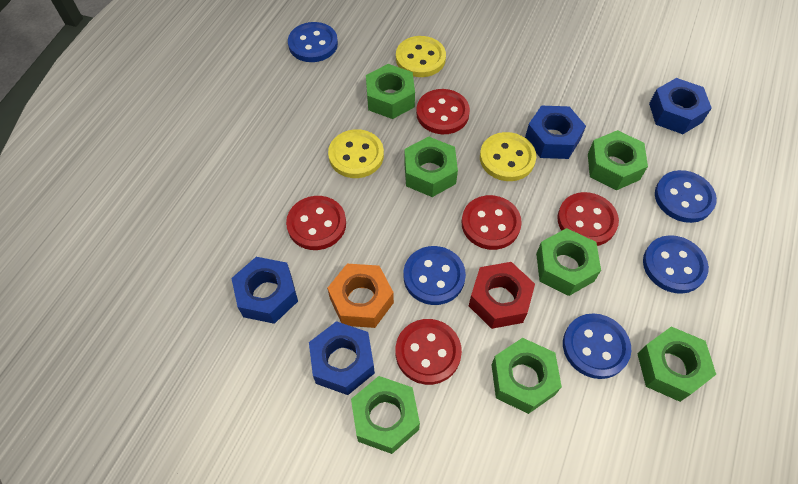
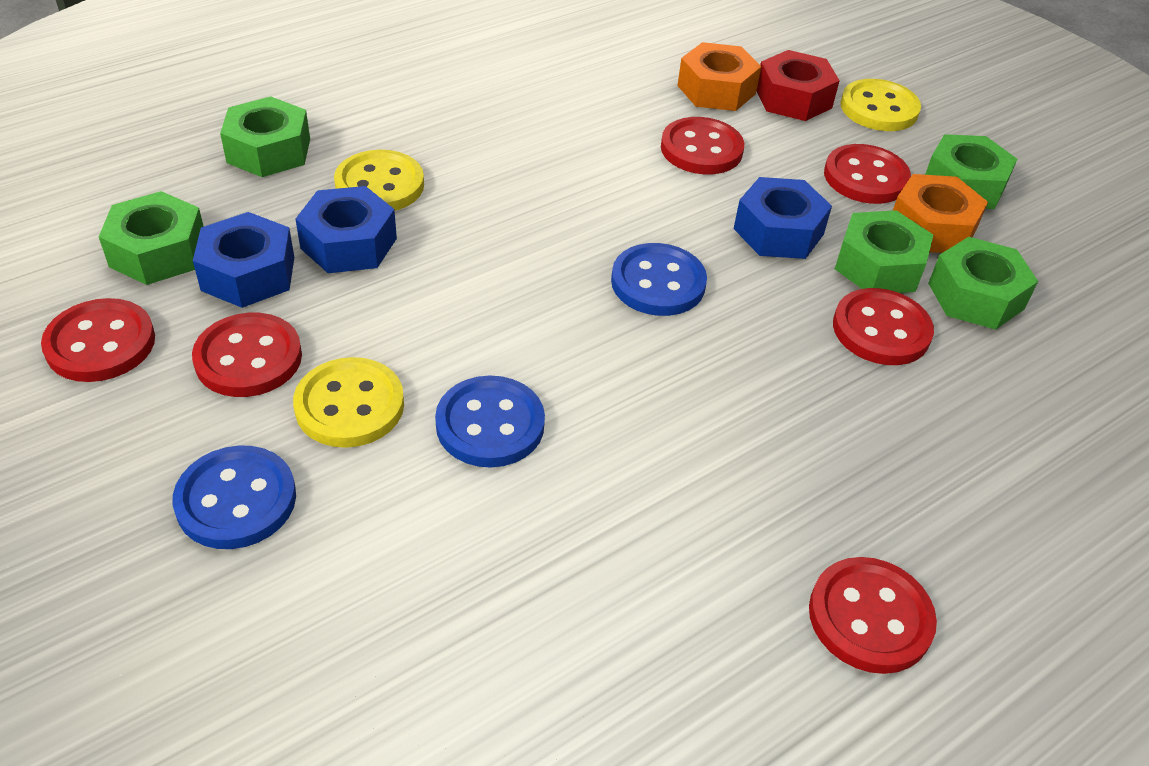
blue button: [288,22,338,62] [403,246,466,305] [563,313,631,379] [643,235,709,294] [655,170,717,223] = 5 -> [173,445,296,549] [435,375,545,468] [611,243,707,316] = 3
blue nut: [231,257,298,324] [309,321,375,395] [525,106,586,159] [649,78,712,134] = 4 -> [193,212,294,308] [295,186,397,273] [734,177,832,259] = 3
green nut: [351,376,420,454] [366,64,415,119] [404,136,458,197] [492,338,562,414] [536,228,601,296] [588,130,648,190] [638,327,716,402] = 7 -> [99,191,204,285] [220,96,310,177] [835,210,933,293] [925,134,1017,209] [928,237,1038,330] = 5
orange nut: [327,264,394,328] = 1 -> [677,42,761,111] [893,174,988,253] = 2
red button: [286,196,346,250] [396,319,462,385] [416,89,470,134] [462,195,522,250] [557,192,619,246] = 5 -> [41,298,155,382] [192,313,302,397] [661,117,744,174] [809,557,937,674] [824,144,911,204] [833,288,934,365] = 6

